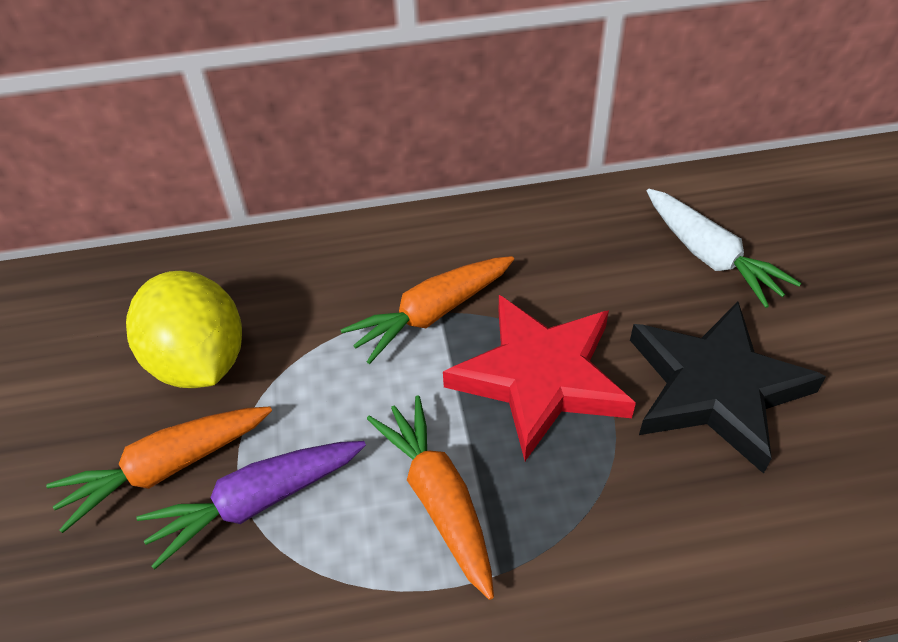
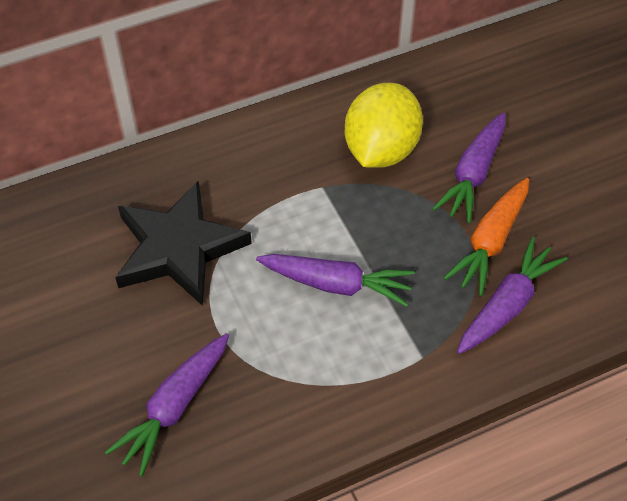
orange carrot: [46,406,272,533] [341,256,514,364] [367,395,494,600] = 3 -> [444,178,529,296] = 1
purple carrot: [136,441,366,570] = 1 -> [105,333,229,476] [256,254,415,307] [432,112,506,223] [457,237,567,354] = 4
red star: [443,295,636,461] = 1 -> none = 0
white carrot: [647,189,801,308] = 1 -> none = 0

